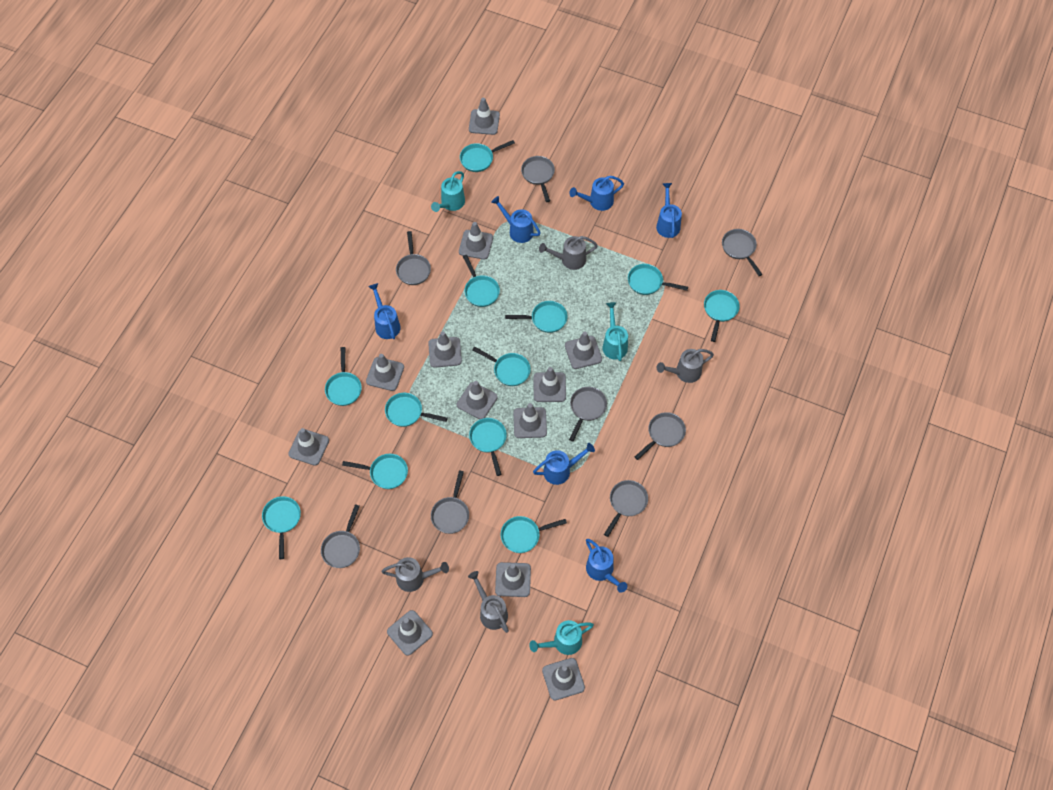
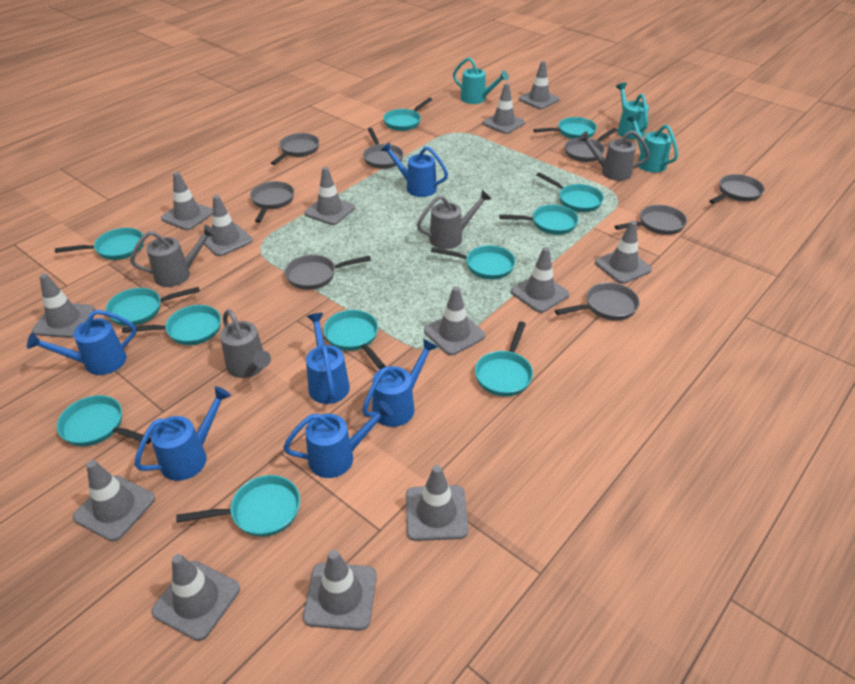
grey traffic cone: [288,428,329,466] [366,354,404,391] [387,610,433,656] [428,331,462,368] [457,381,498,419] [459,222,493,259] [469,98,500,135] [495,562,531,597] [513,403,547,438] [534,367,566,402] [542,658,585,700] [565,332,602,369] = 12 -> [32,273,95,338] [73,460,155,541] [151,554,240,641] [161,172,213,230] [200,195,253,256] [303,550,377,631] [304,167,355,225] [406,465,468,541] [424,286,485,355] [483,83,525,134] [511,247,569,313] [519,61,560,109] [595,221,652,284] = 13

